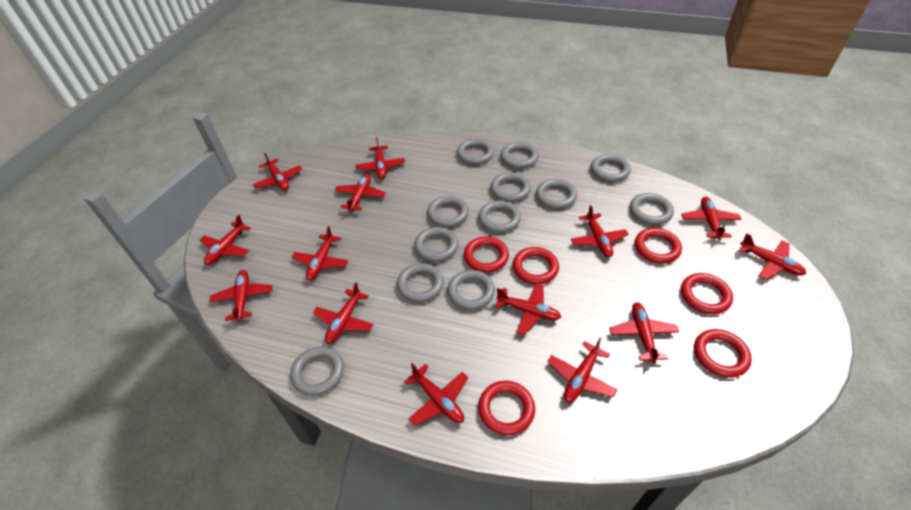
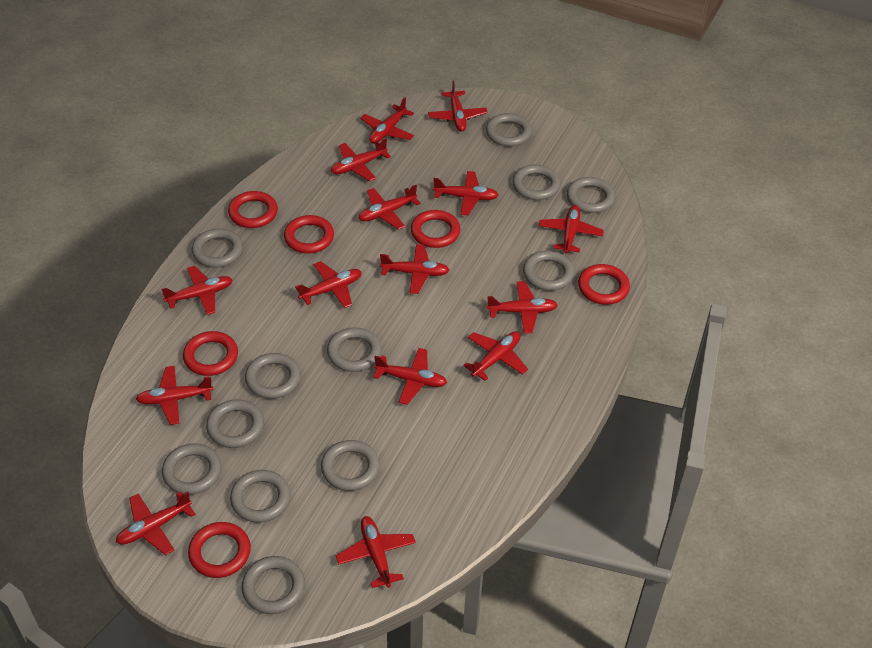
red plane: [200,215,251,265] [209,270,273,322] [253,153,302,191] [292,226,349,281] [313,282,373,344] [335,174,386,212] [356,137,405,179] [404,363,468,426] [495,283,561,335] [548,337,617,403] [571,205,629,257] [609,302,679,363] [681,197,741,240] [739,233,806,280] = 14 -> [116,492,196,555] [136,366,213,425] [161,266,233,315] [295,261,362,308] [331,139,391,181] [336,516,416,588] [358,185,421,230] [360,98,415,144] [373,348,447,405] [380,244,450,294] [428,81,488,132] [433,171,499,216] [463,331,528,381] [486,281,558,334] [539,205,604,254] = 15

